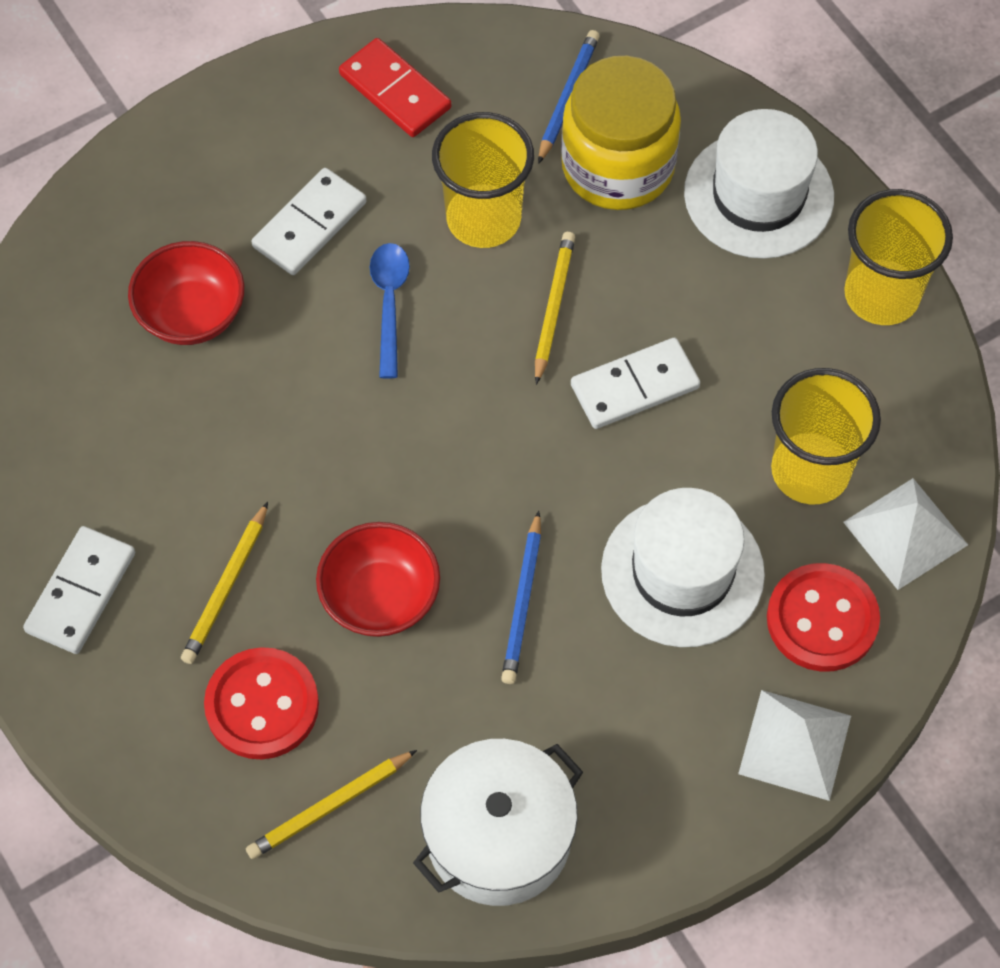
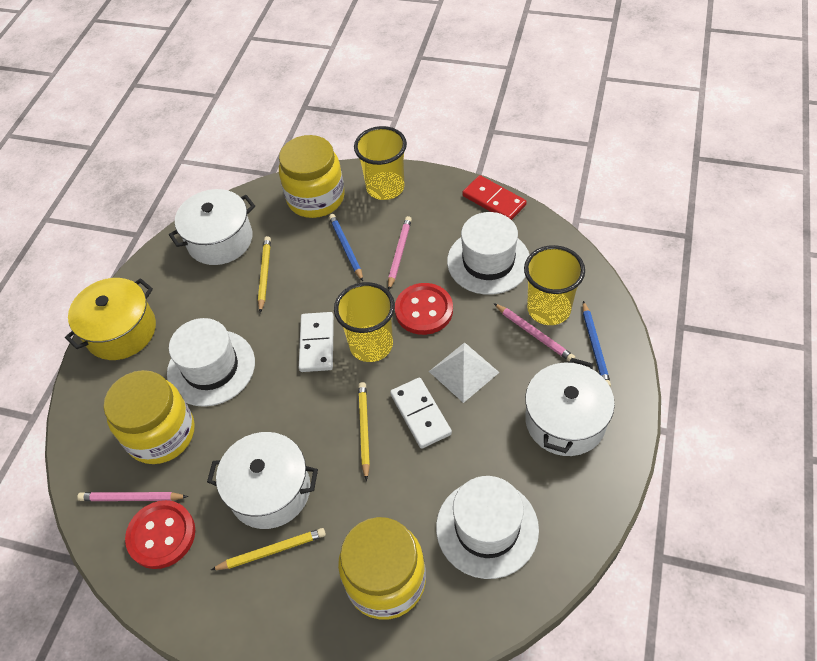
blue spoon: [370,243,410,379] = 1 -> none = 0
pink pencil: none = 0 -> [77,492,188,501] [388,216,412,291] [494,303,575,361] = 3
red bowl: [128,241,245,345] [316,522,440,637] = 2 -> none = 0
white domino: [23,526,135,654] [252,168,366,275] [571,337,700,429] = 3 -> [299,312,334,372] [390,377,452,449] = 2
white hat: [601,488,765,647] [684,109,834,259] = 2 -> [167,318,255,407] [436,476,539,579] [447,212,530,295] = 3
white pot: [413,739,583,906] = 1 -> [169,189,255,265] [207,432,318,529] [525,358,615,456] = 3
white pyramid: [738,690,851,801] [843,478,968,590] = 2 -> [429,342,500,403] = 1
yellow jar: [561,56,681,210] = 1 -> [104,370,195,464] [279,135,345,218] [338,517,426,620] = 3
yellow pot: none = 0 -> [65,278,156,360] = 1

